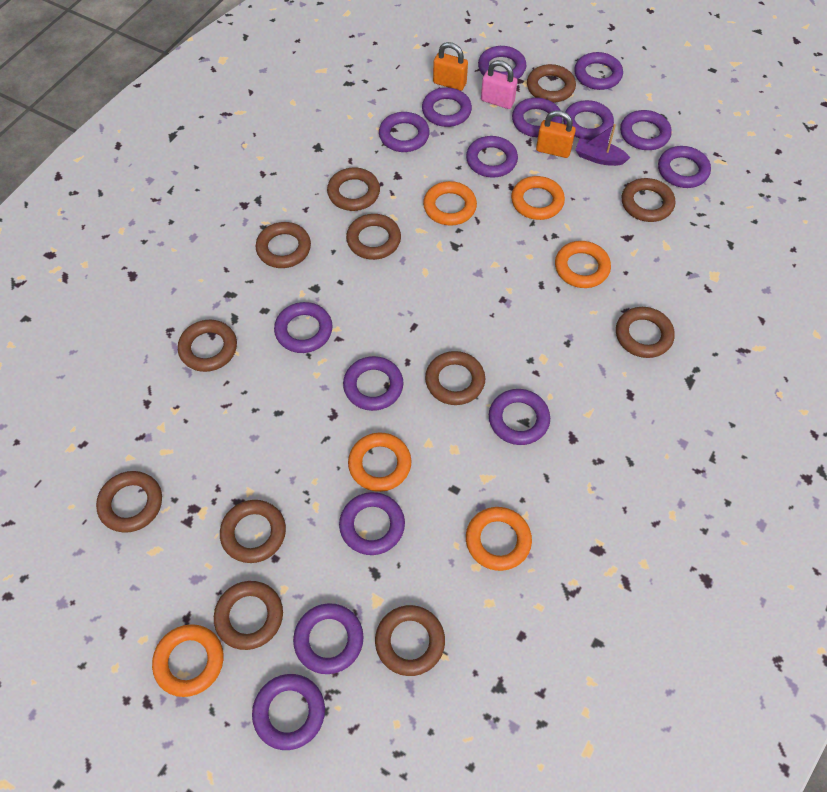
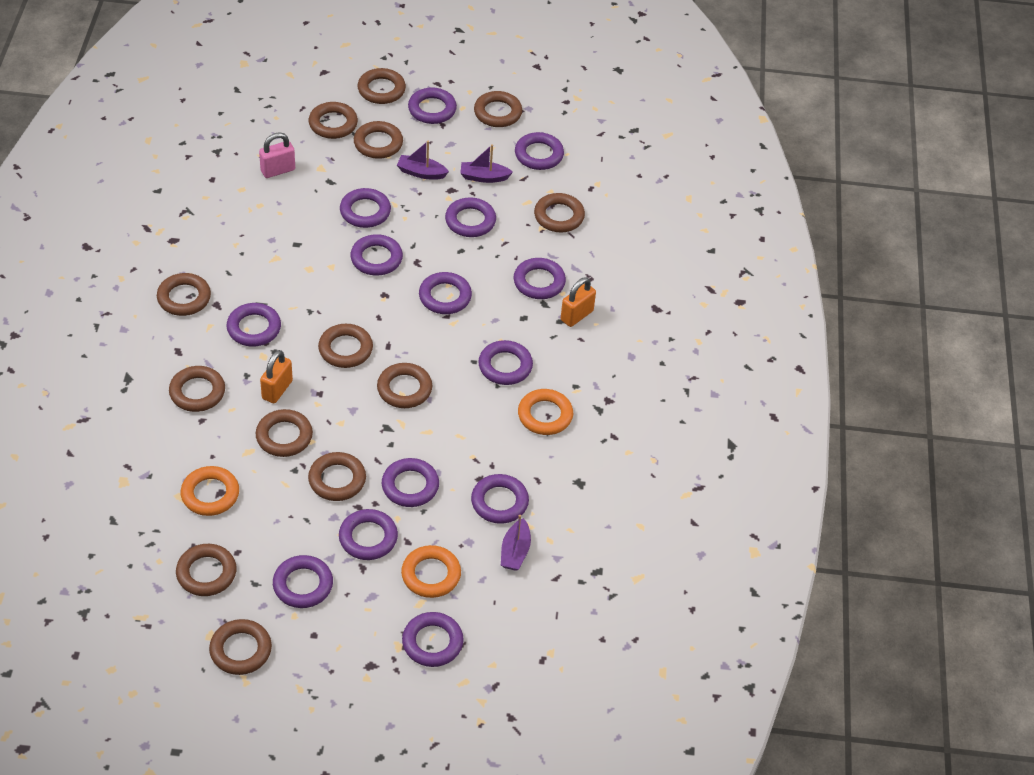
brown ring: [96,471,162,533] [178,320,237,372] [214,581,283,650] [220,500,286,563] [256,222,311,268] [327,168,380,211] [346,214,401,260] [375,605,445,676] [425,351,485,405] [527,64,576,103] [616,307,675,358] [621,178,675,222] = 12 -> [157,273,211,316] [169,366,225,412] [176,544,236,596] [209,619,272,675] [256,409,313,457] [308,452,366,501] [309,102,358,139] [318,324,373,368] [354,121,403,159] [358,68,406,104] [377,363,432,408] [474,91,522,127] [534,193,585,232] = 13
orange ring: [152,624,223,697] [348,433,411,492] [423,181,477,226] [466,507,532,571] [511,176,565,220] [555,241,611,288] = 6 -> [181,466,239,516] [401,545,461,598] [518,389,573,435] = 3
purple boat: [576,124,630,166] = 1 -> [397,141,449,180] [460,144,513,183] [501,515,531,571] = 3
purple ring: [252,674,325,750] [274,302,333,353] [293,603,364,674] [339,492,405,555] [343,356,403,411] [379,112,430,152] [422,87,472,127] [466,136,518,178] [478,46,526,79] [489,389,550,445] [512,98,563,137] [563,100,614,140] [574,52,623,90] [620,110,672,150] [658,146,711,188] = 15 -> [226,303,281,347] [273,555,333,608] [339,509,398,560] [340,188,391,228] [350,234,403,276] [382,458,439,507] [402,612,464,667] [408,87,457,124] [419,272,472,314] [445,197,496,237] [471,474,529,524] [478,340,533,385] [514,258,566,299] [515,132,564,170] = 14

